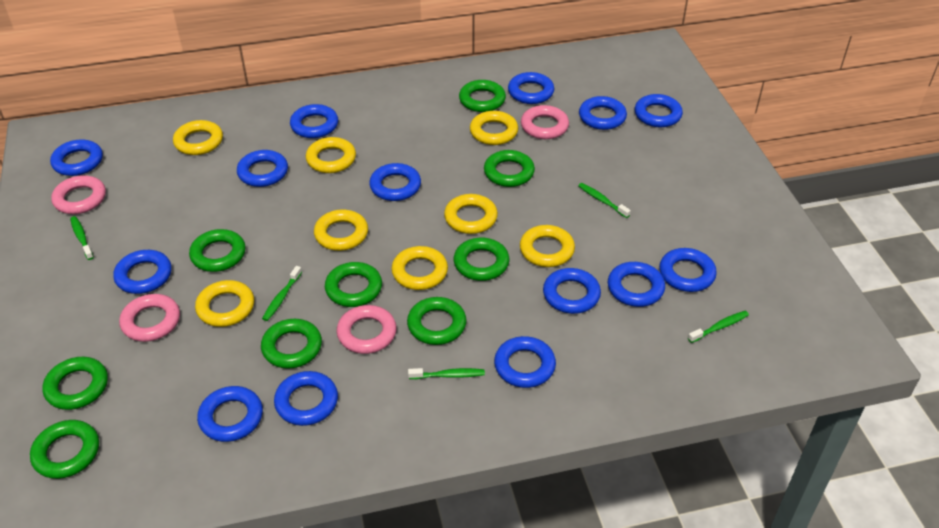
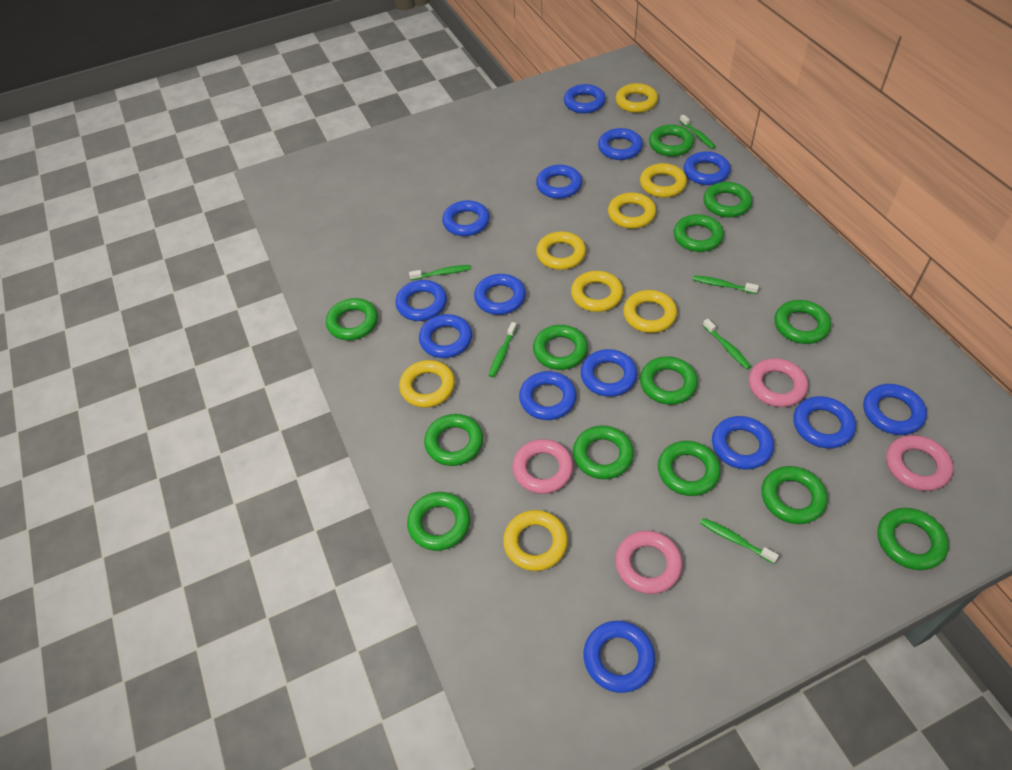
green ring: [30,420,99,479] [42,357,108,410] [189,229,246,272] [261,319,322,369] [325,262,382,307] [407,297,467,345] [454,238,509,281] [459,80,506,112] [484,150,535,187] = 9 -> [326,298,378,340] [407,492,470,551] [424,414,483,466] [533,325,588,370] [573,425,634,479] [640,356,698,405] [649,124,694,157] [658,441,721,496] [674,214,724,252] [703,182,752,218] [761,466,828,524] [775,300,831,344] [877,508,949,570] = 13
green toothbrush: [70,216,94,260] [262,266,302,321] [408,368,485,379] [578,183,631,218] [688,311,749,343] = 5 -> [409,265,471,280] [488,322,517,377] [680,115,716,149] [693,275,759,294] [700,518,779,564] [703,319,751,369] = 6

